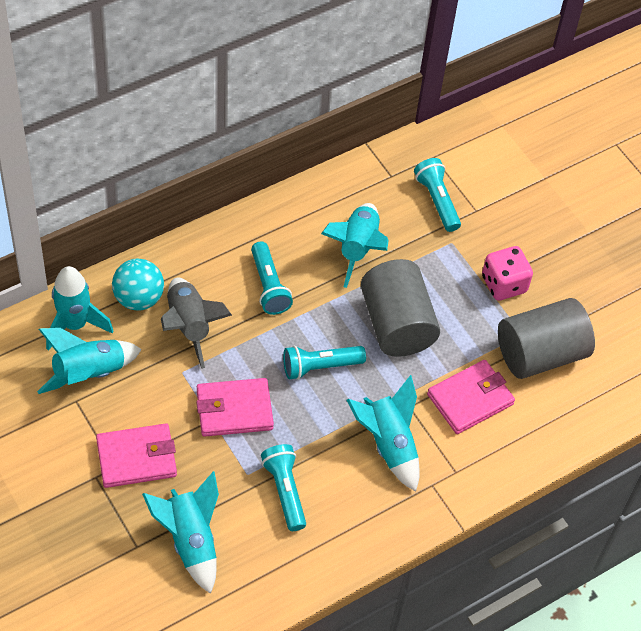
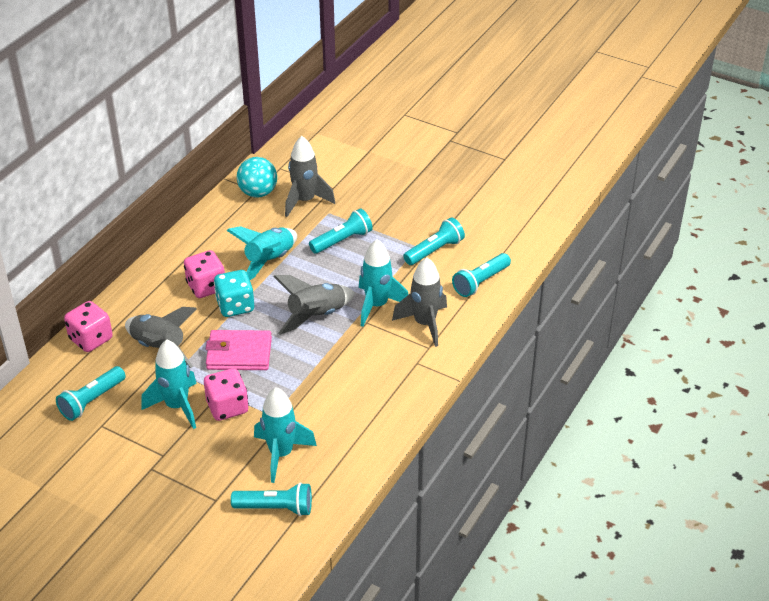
grey cylinder: [361,259,440,357] [498,298,595,379] = 2 -> none = 0
grey rocket: [161,278,232,369] = 1 -> [125,307,197,368] [273,275,355,335] [285,136,335,217] [392,257,447,347] = 4
pink dice: [482,246,533,301] = 1 -> [64,301,113,352] [184,250,225,298] [204,368,249,421] = 3
pink wallet: [96,423,177,488] [196,378,274,437] [427,360,515,434] = 3 -> [206,330,272,370] = 1
turquoise dice: none = 0 -> [214,270,254,317] = 1
turquoise flashlight: [251,241,293,315] [261,444,306,531] [283,346,366,380] [414,158,461,232] = 4 -> [56,366,126,421] [231,482,312,516] [309,209,373,254] [403,217,465,265] [452,253,511,297] = 5
turquoise rocket: [37,328,142,394] [46,266,113,351] [142,471,219,594] [321,203,389,288] [347,375,420,491] = 5 -> [141,339,197,429] [227,226,297,280] [254,387,317,483] [359,239,408,327] = 4

